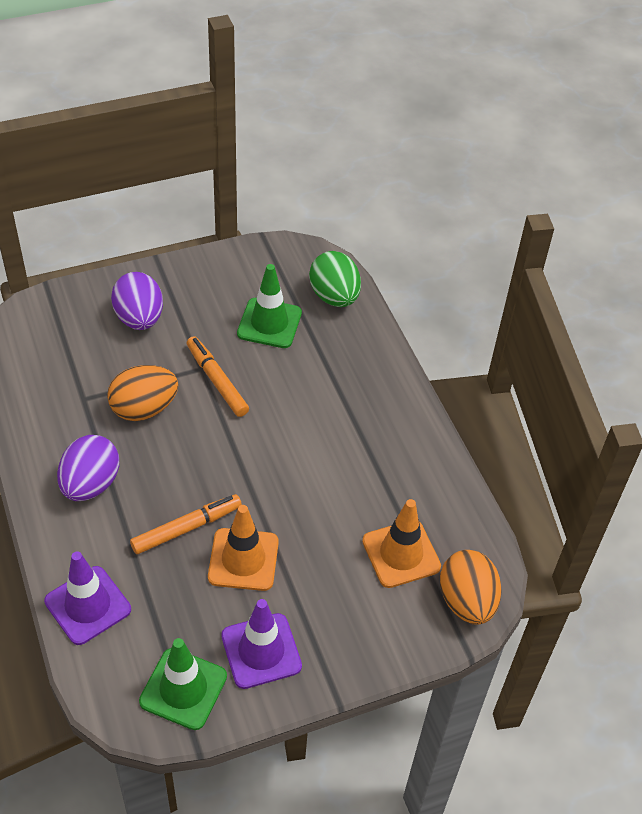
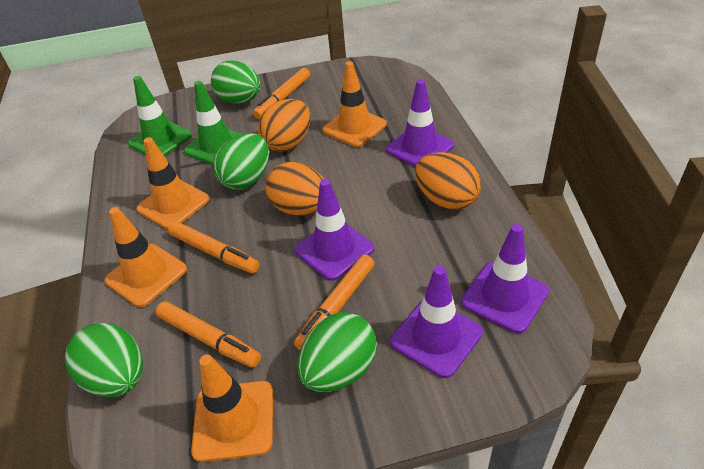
green egg: [309,251,361,307] = 1 -> [65,323,143,397] [211,60,260,104] [213,133,269,190] [298,312,377,392] = 4
orange egg: [107,365,178,421] [440,550,502,625] = 2 -> [258,99,310,152] [266,162,324,216] [415,152,481,210] = 3
orange marker: [130,494,242,554] [187,336,249,417] = 2 -> [156,301,261,368] [168,221,260,274] [253,68,310,119] [294,255,375,350] = 4
orange traffic cone: [208,505,279,591] [362,499,441,588] = 2 -> [105,207,187,307] [137,137,210,230] [191,355,273,462] [323,61,387,147] = 4
purple egg: [57,435,119,501] [111,272,163,330] = 2 -> none = 0
purple traffic cone: [44,551,131,645] [221,599,302,689] = 2 -> [294,179,374,281] [386,79,454,167] [390,266,483,378] [461,224,549,333] = 4

